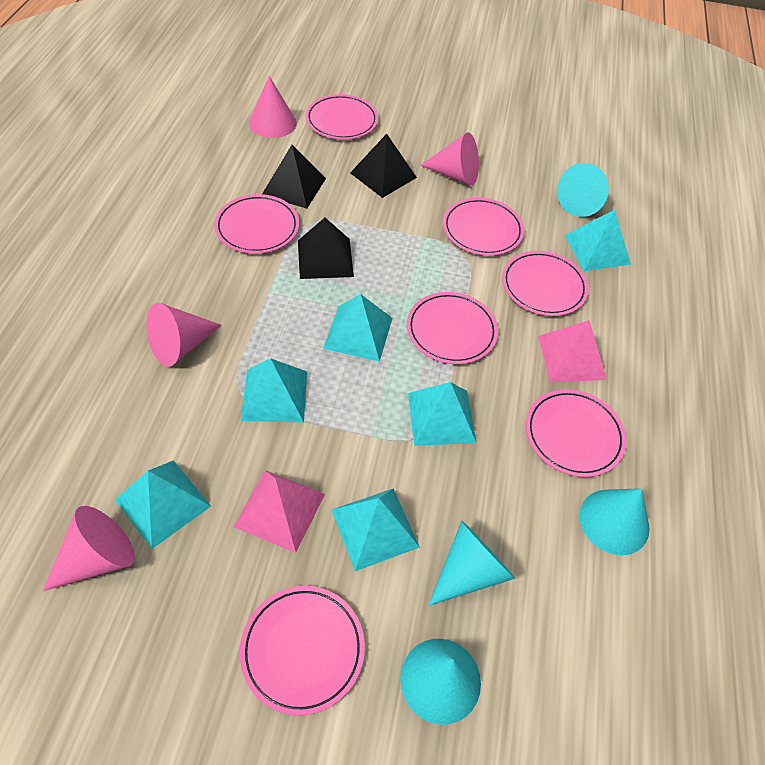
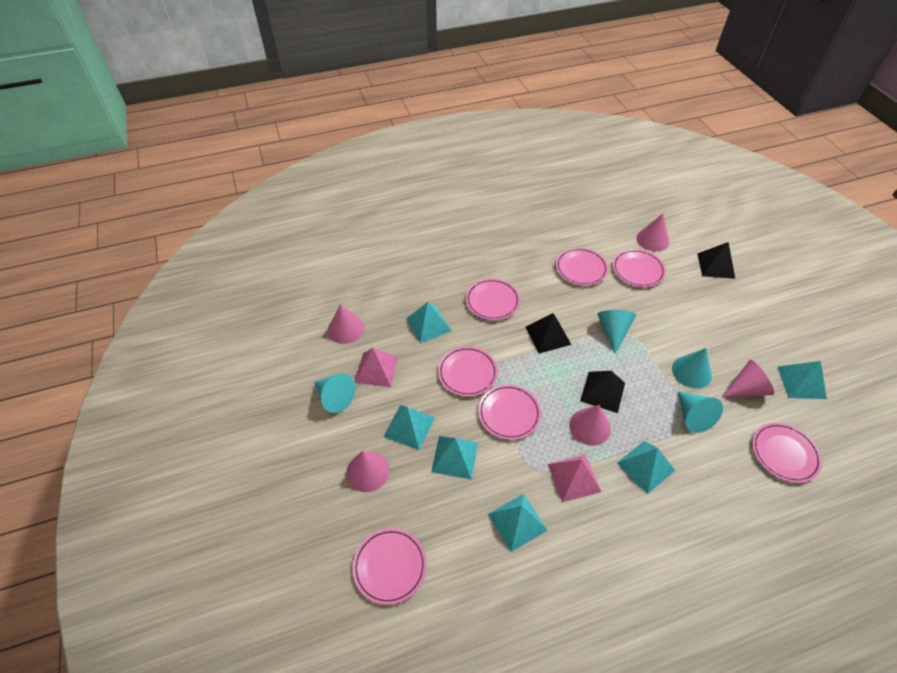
pink cone: [43,506,135,591] [146,303,222,367] [249,76,297,138] [420,132,479,186] = 4 -> [328,304,364,344] [346,451,390,492] [569,405,611,446] [636,214,669,251] [721,360,774,398] = 5

